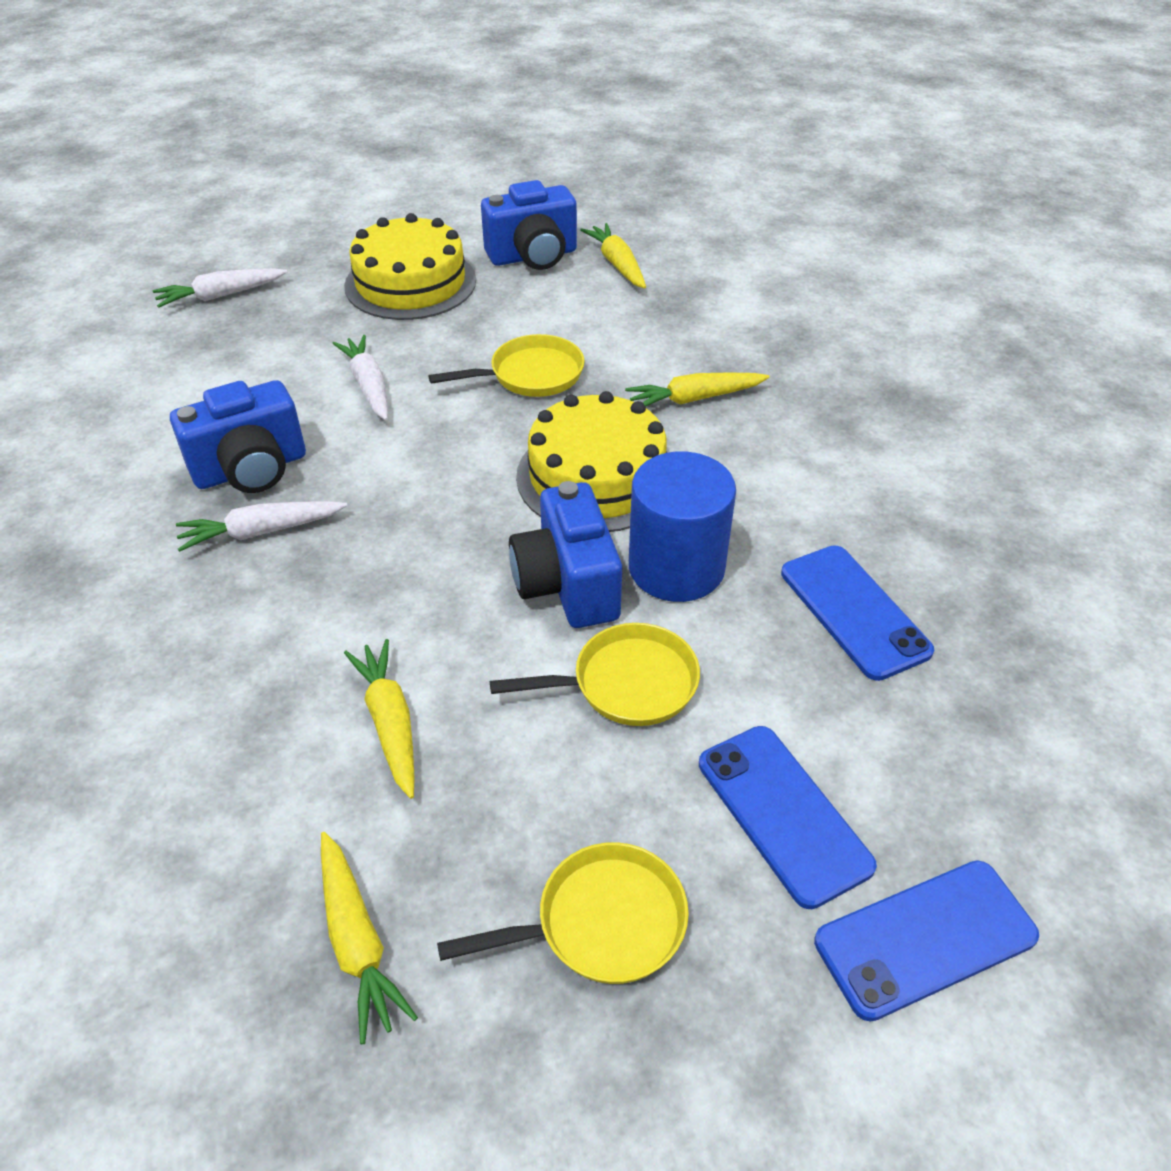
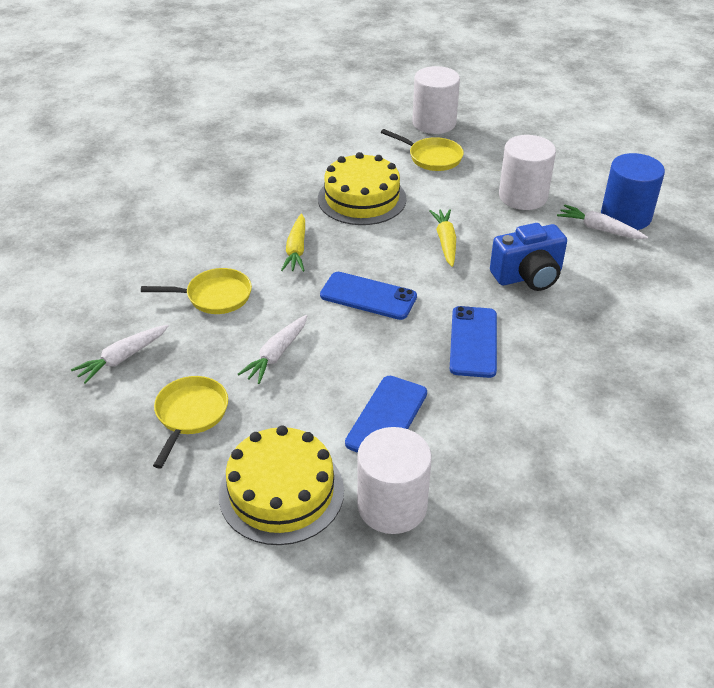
blue camera: [170,380,306,493] [481,180,577,270] [509,481,622,628] = 3 -> [490,223,567,291] = 1
white cylinder: none = 0 -> [357,427,432,534] [412,66,460,134] [499,135,556,210] = 3
yellow carrot: [321,832,418,1044] [344,639,415,799] [580,223,646,289] [625,372,769,407] = 4 -> [281,214,305,272] [429,209,456,267] = 2

